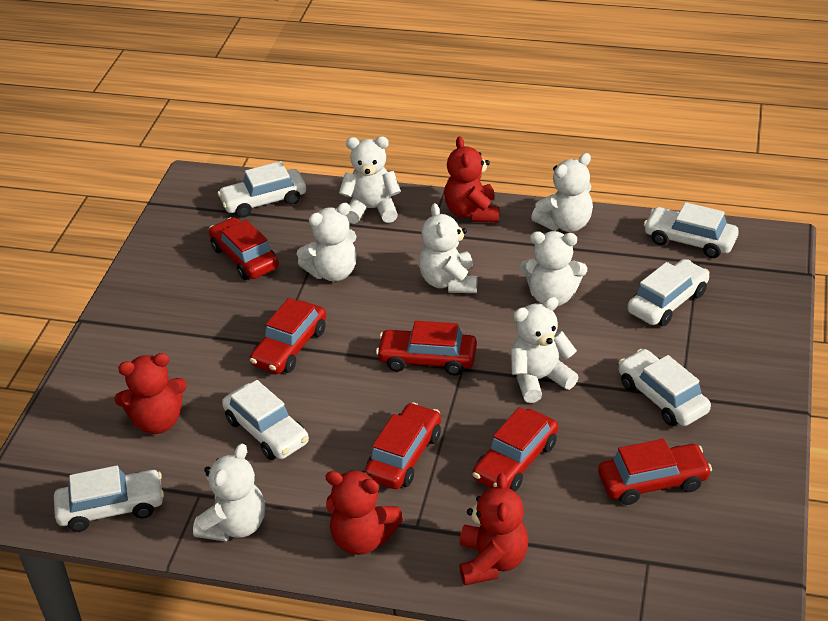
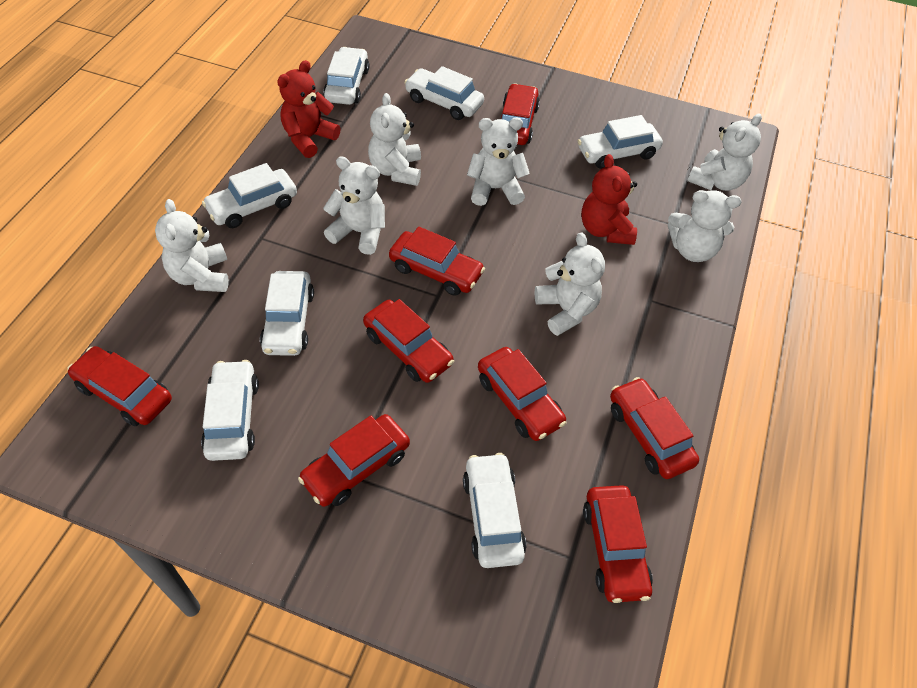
red car: [209,217,279,280] [250,298,326,374] [364,402,441,489] [376,321,477,376] [472,407,558,492] [598,439,712,505] = 6 -> [67,346,172,426] [298,414,410,507] [363,299,454,383] [389,227,485,296] [478,347,567,441] [501,83,540,145] [583,485,653,603] [610,377,699,479] = 8
red teddy bear: [114,353,187,434] [325,470,403,555] [444,136,499,222] [459,473,529,585] = 4 -> [277,60,341,158] [581,154,637,245] = 2
white car: [54,465,164,532] [218,161,306,218] [222,380,309,460] [618,349,711,426] [628,259,710,326] [644,202,739,258] = 6 -> [201,360,259,461] [202,163,297,228] [260,271,314,356] [323,47,369,105] [404,66,484,120] [463,453,527,568] [578,115,663,169] = 7

